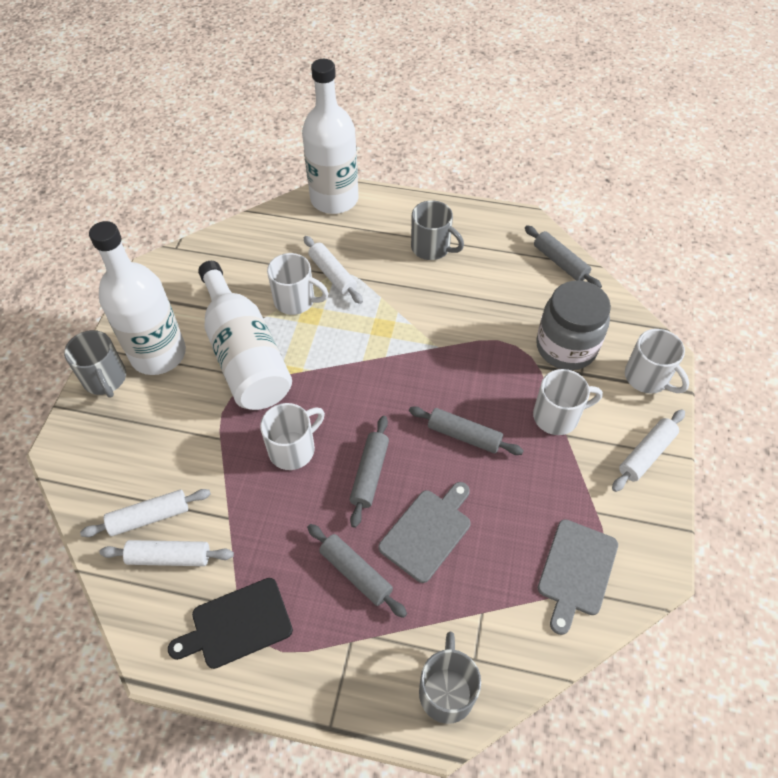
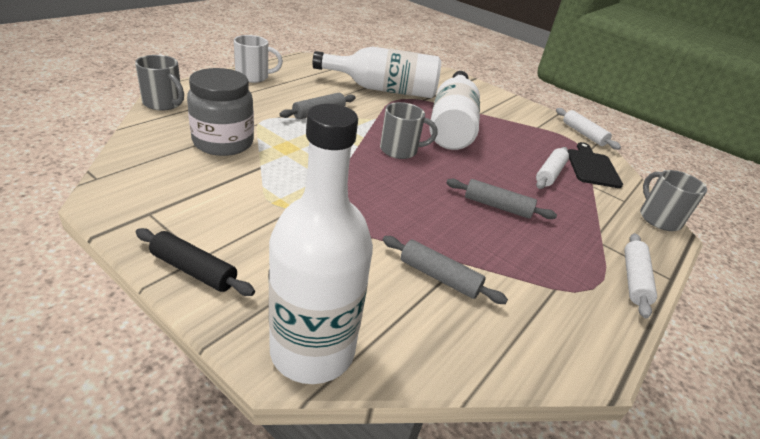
black rolling pin: none = 0 -> [136,228,255,296] = 1
grey cutting board: [378,482,471,583] [538,519,618,635] = 2 -> none = 0
grey rolling pin: [307,524,407,618] [350,416,389,528] [409,406,524,455] [525,225,602,288] = 4 -> [280,93,356,119] [383,236,508,304] [447,179,557,219] = 3
white mug: [260,403,325,470] [267,253,329,315] [533,369,603,435] [625,329,689,394] = 4 -> [234,35,283,83] = 1
white rolling pin: [80,489,211,537] [99,540,234,566] [304,236,363,304] [612,409,685,492] = 4 -> [536,147,569,189] [556,108,621,150] [624,233,657,319] = 3

